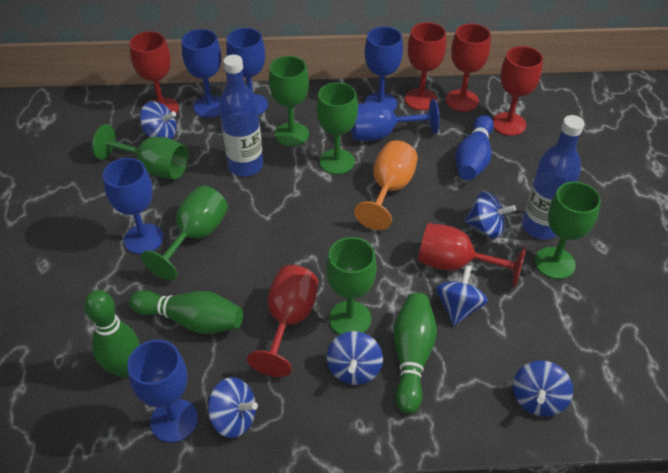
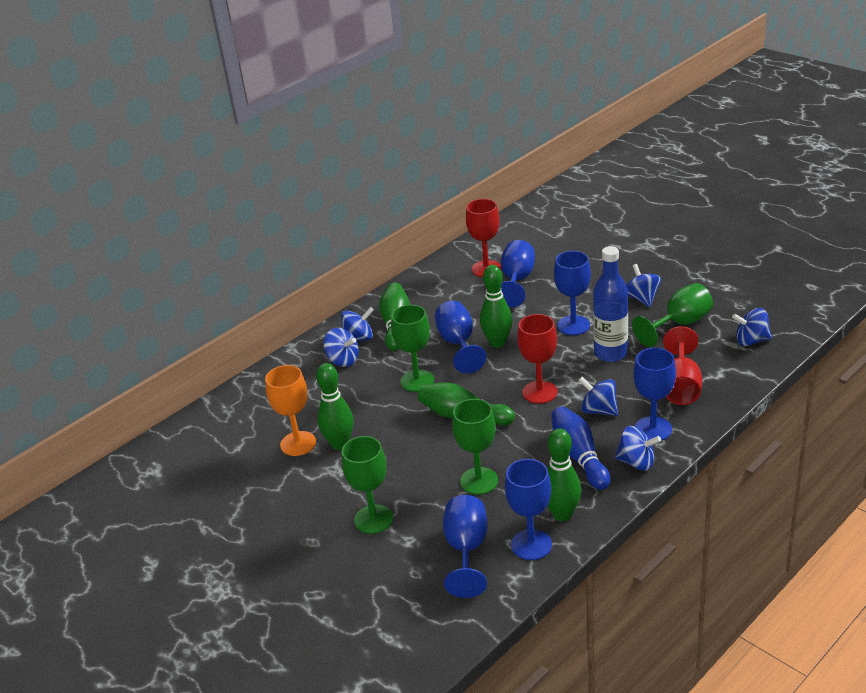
blue bottle: [219,55,263,176] [522,115,584,239] = 2 -> [593,246,628,362] = 1
green bowling pin: [84,290,140,378] [129,290,243,334] [393,293,437,414] = 3 -> [316,363,353,450] [379,283,410,351] [418,383,515,425] [480,265,512,348] [547,428,581,522] = 5
green goblet: [92,124,188,179] [141,185,228,281] [269,56,309,146] [316,82,358,174] [326,237,377,335] [535,182,601,279] = 6 -> [342,436,393,534] [391,305,434,392] [452,399,498,495] [632,283,713,347] = 4
red goblet: [129,31,179,114] [247,265,318,377] [405,22,446,110] [418,223,526,287] [446,23,491,112] [493,46,543,136] = 6 -> [466,199,501,277] [517,314,558,404] [663,326,702,405] = 3

